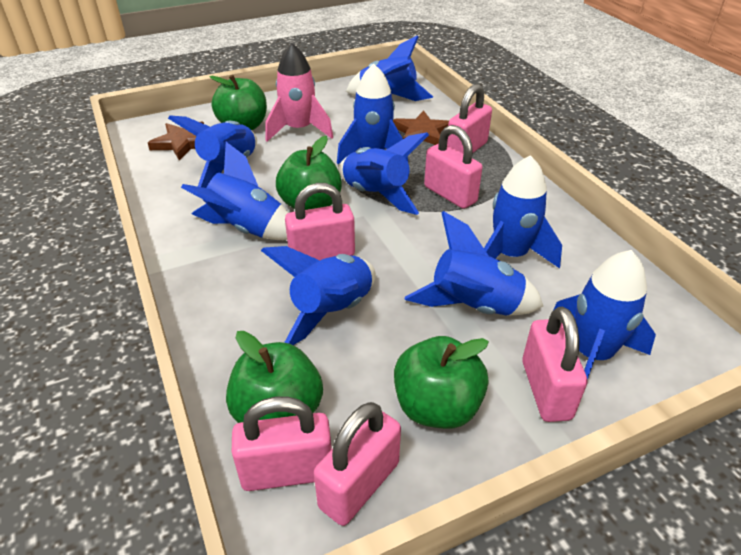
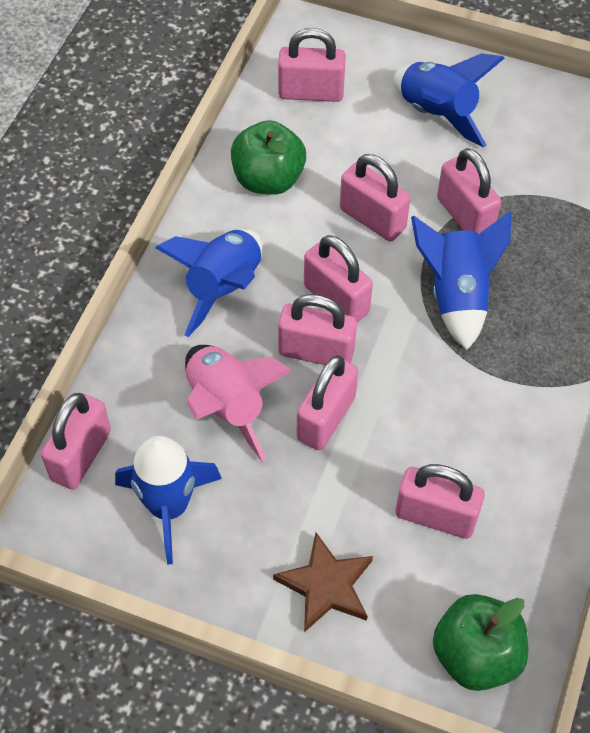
blue rocket: [168,115,257,188] [181,142,289,240] [261,246,376,345] [337,64,408,164] [339,132,429,215] [346,35,433,101] [405,211,543,316] [484,155,562,268] [553,250,656,380] = 9 -> [115,436,222,564] [155,229,263,337] [394,53,505,147] [411,211,512,350] = 4
brown star: [148,121,204,160] [393,110,449,145] = 2 -> [273,533,373,632] = 1
green apple: [210,75,267,130] [226,331,323,423] [276,136,342,210] [394,336,489,429] = 4 -> [231,120,306,195] [433,594,528,691] = 2
pink padlock: [232,397,332,491] [285,183,355,260] [314,402,401,526] [424,125,483,209] [447,84,492,154] [522,307,587,422] = 6 -> [41,393,111,489] [278,28,346,102] [278,294,357,365] [296,355,358,450] [304,235,373,322] [340,154,411,241] [395,464,485,539] [437,148,501,234] = 8

